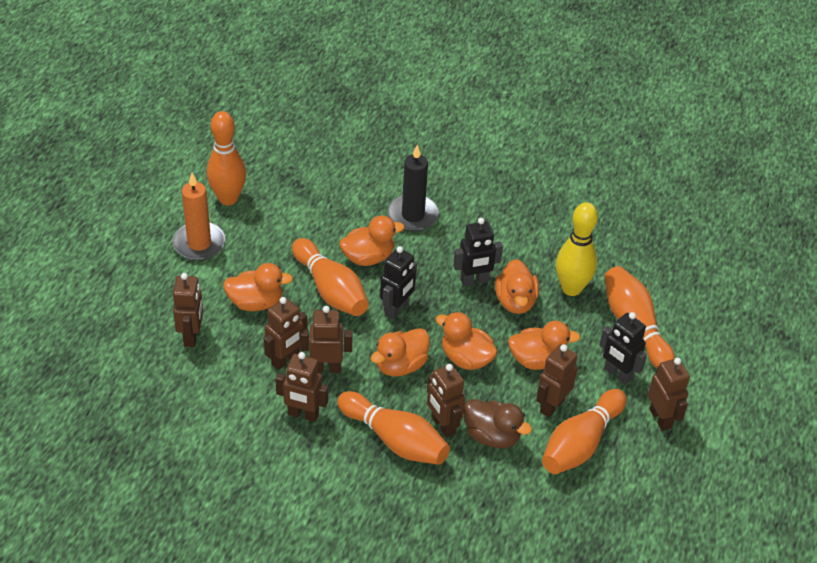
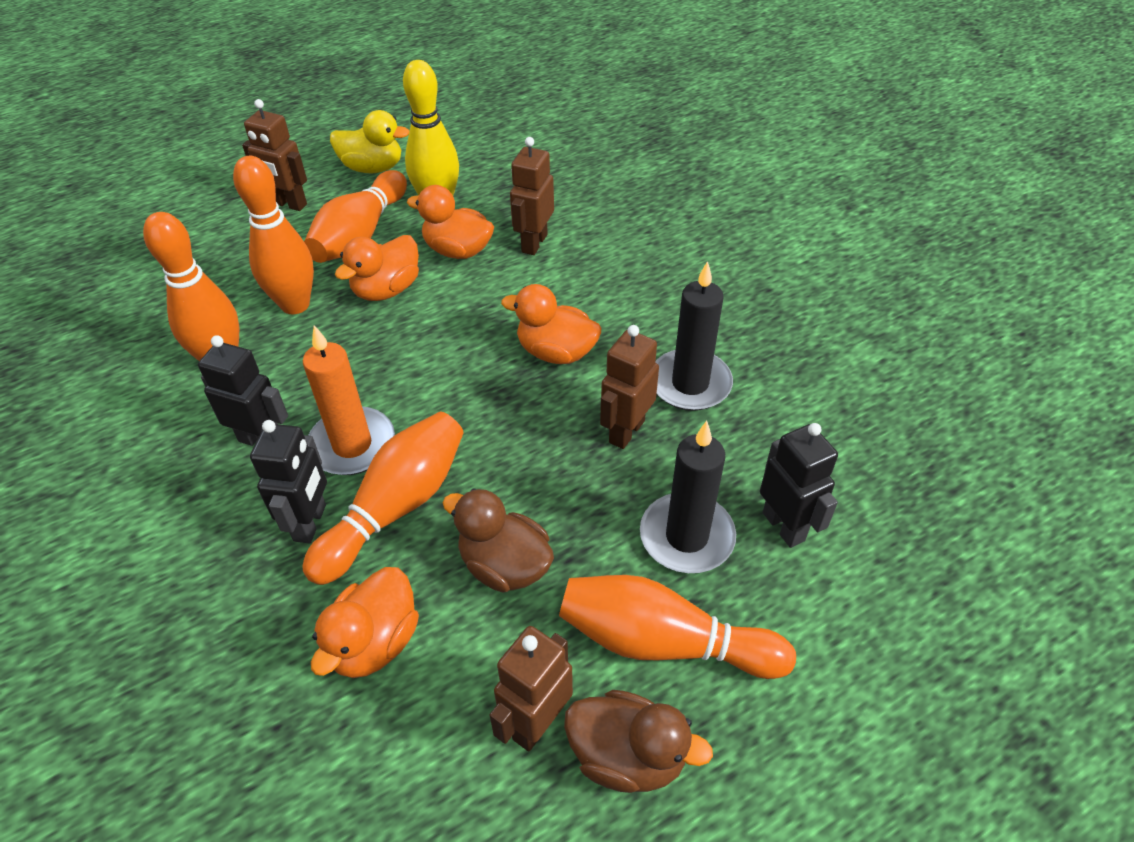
black candle: [388,144,439,231] = 1 -> [640,421,736,573] [655,261,733,411] = 2
brown duck: [464,399,532,448] = 1 -> [443,488,554,593] [564,690,713,793] = 2
brown robot: [173,273,203,347] [264,297,308,370] [276,352,328,422] [300,306,352,373] [427,364,465,438] [536,344,578,417] [648,357,690,431] = 7 -> [242,99,307,211] [490,626,573,751] [510,137,554,255] [600,325,659,449] = 4
orange duck: [223,263,293,311] [339,216,404,266] [370,328,430,377] [436,312,498,370] [495,259,539,314] [508,321,581,370] = 6 -> [311,567,419,678] [335,235,419,301] [407,185,494,259] [501,284,602,364] = 4
yellow duck: none = 0 -> [330,110,409,173] = 1

